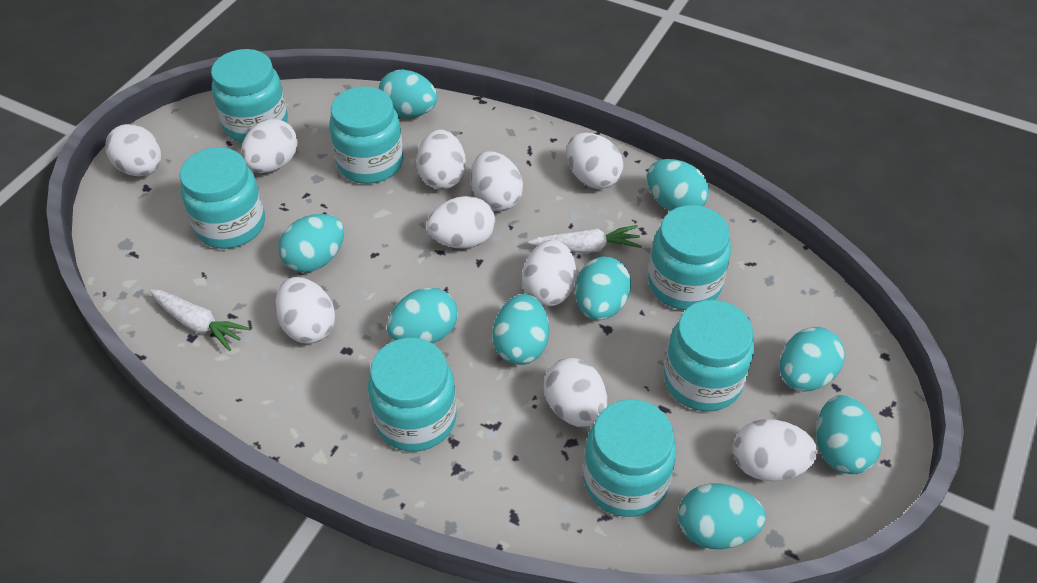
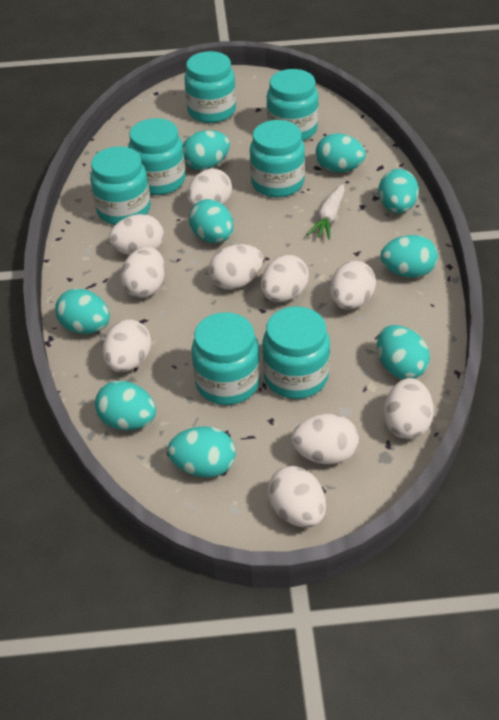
white carrot: [150,289,250,351] [528,225,642,253] = 2 -> [307,184,345,240] = 1

